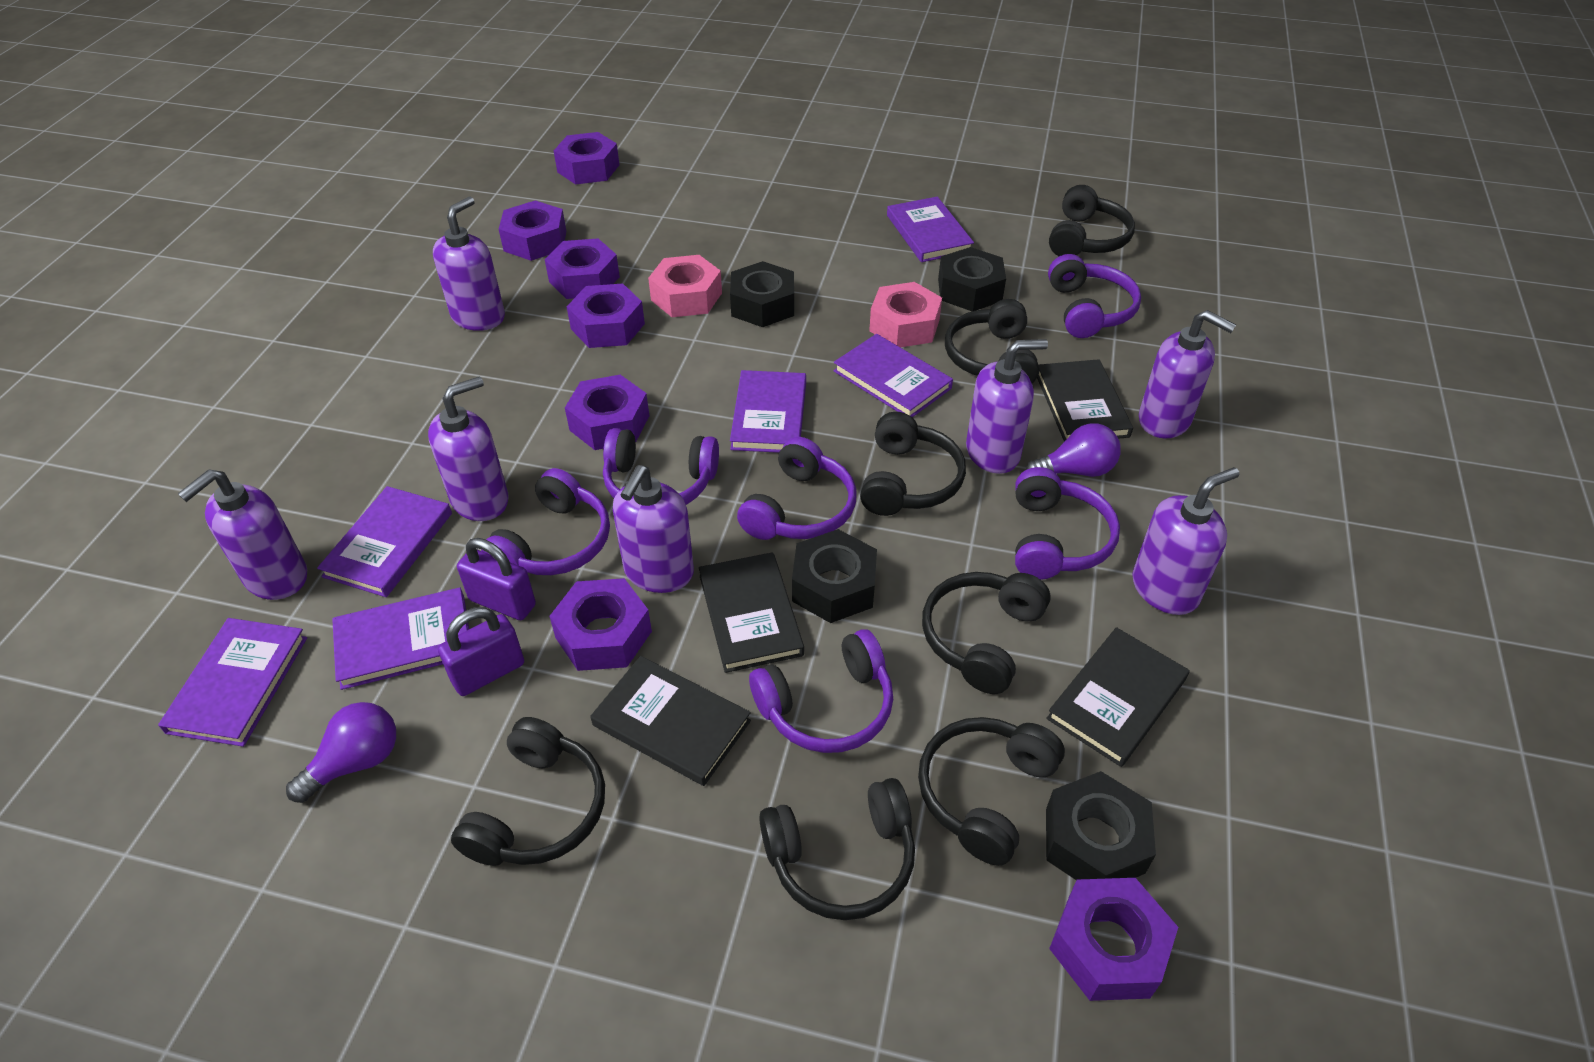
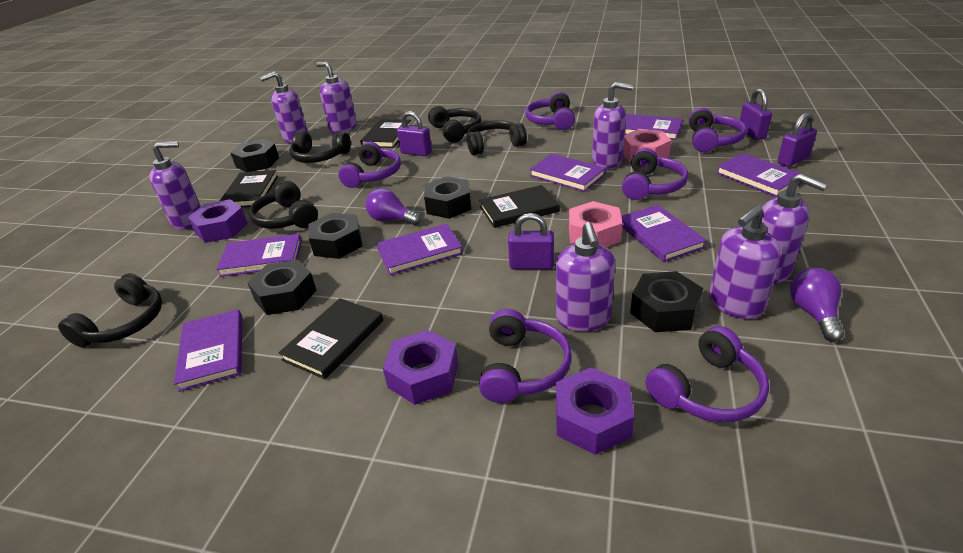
black headphones: [451,717,605,866] [759,778,915,920] [860,412,966,516] [918,717,1065,866] [922,572,1051,694] [945,299,1039,383] [1049,185,1135,256] = 7 -> [58,273,162,348] [249,180,318,229] [289,131,351,163] [428,106,481,143] [466,120,527,155] = 5
black nut: [730,261,794,327] [792,529,877,623] [938,247,1006,311] [1046,771,1156,880] = 4 -> [231,139,279,172] [247,260,317,315] [309,213,362,259] [424,176,471,219] [630,271,703,332] = 5
purple book: [158,618,307,747] [317,486,452,597] [332,588,469,690] [730,370,806,453] [834,334,953,417] [887,197,974,262] = 6 -> [174,309,242,392] [216,234,302,277] [377,224,463,275] [530,154,606,192] [621,205,707,262] [625,114,683,140] [716,153,802,197] = 7
purple nut: [499,200,566,261] [545,238,620,299] [549,578,652,671] [554,132,619,184] [565,375,649,450] [567,284,645,348] [1049,878,1178,1001] = 7 -> [188,199,248,243] [383,330,459,405] [556,367,634,455] = 3
purple padlock: [438,607,524,696] [457,538,536,620] = 2 -> [397,111,432,156] [508,213,554,269] [740,89,772,140] [777,112,817,167] = 4

